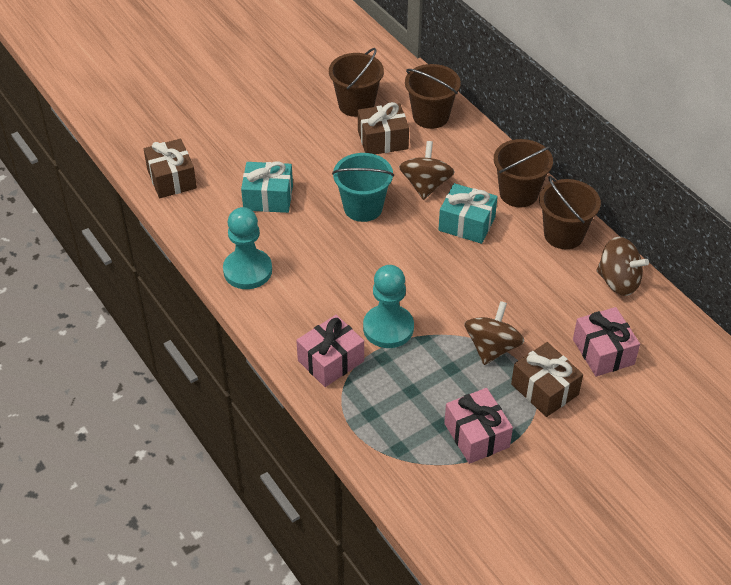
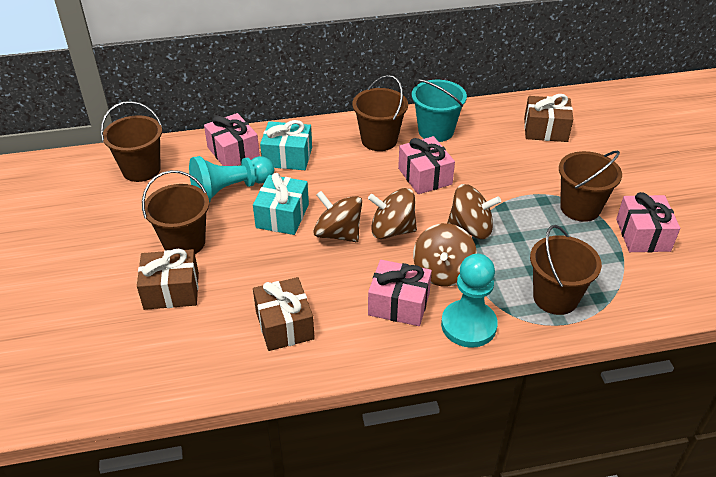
brown bucket: [329,48,384,117] [405,64,461,129] [494,139,553,208] [539,176,601,249] = 4 -> [101,101,162,182] [142,170,209,254] [352,75,408,151] [530,225,602,315] [559,150,622,222] = 5
brown spinning top: [399,141,454,200] [464,301,525,365] [596,237,649,296] = 3 -> [313,191,362,242] [368,188,417,239] [413,223,477,287] [447,184,501,239] = 4
pink gift: [296,315,364,387] [444,388,513,464] [573,307,640,376] = 3 -> [204,113,260,166] [368,260,432,326] [398,136,455,194] [616,192,680,252] = 4

